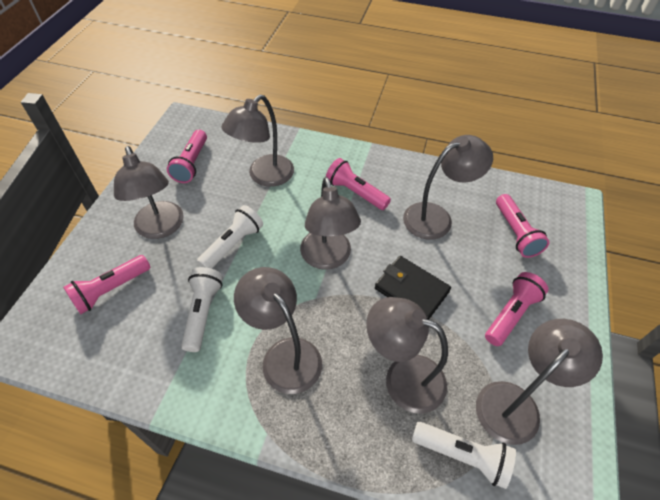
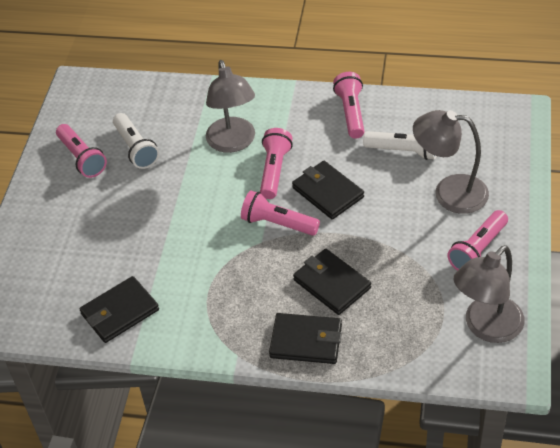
black wallet: [375,256,451,320] = 1 -> [80,276,159,343] [269,313,342,364] [292,161,364,220] [293,249,371,315] = 4
grey lamp: [114,146,184,239] [222,95,294,187] [234,267,322,394] [300,177,361,270] [366,297,448,414] [403,135,493,240] [476,319,603,445] = 7 -> [206,60,255,153] [413,110,489,214] [453,245,525,343] = 3
white flashlight: [181,267,223,352] [197,205,263,269] [412,422,516,489] = 3 -> [113,113,159,169] [363,131,436,160] = 2

